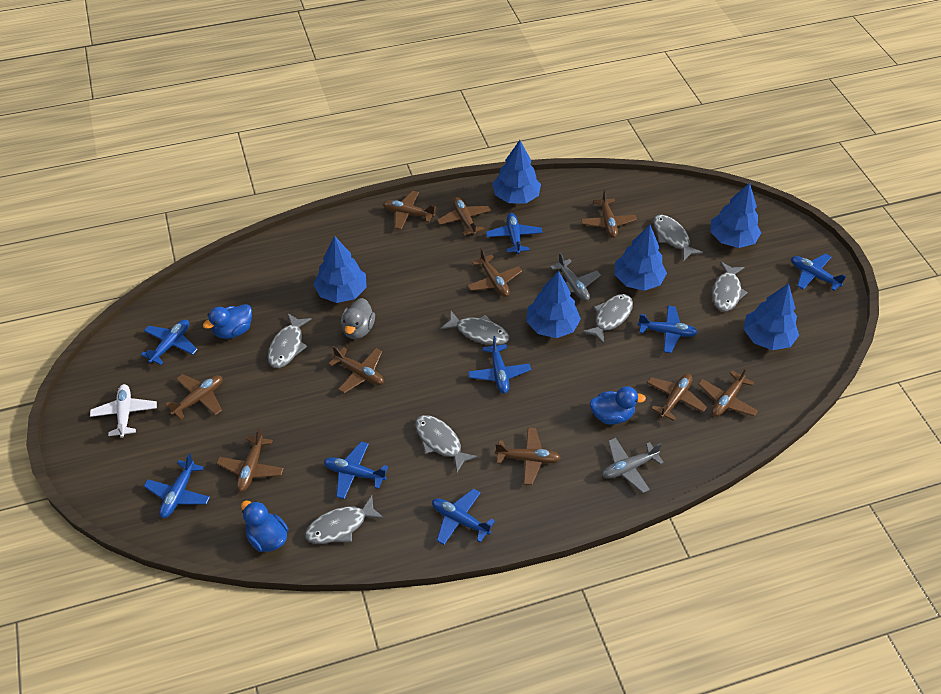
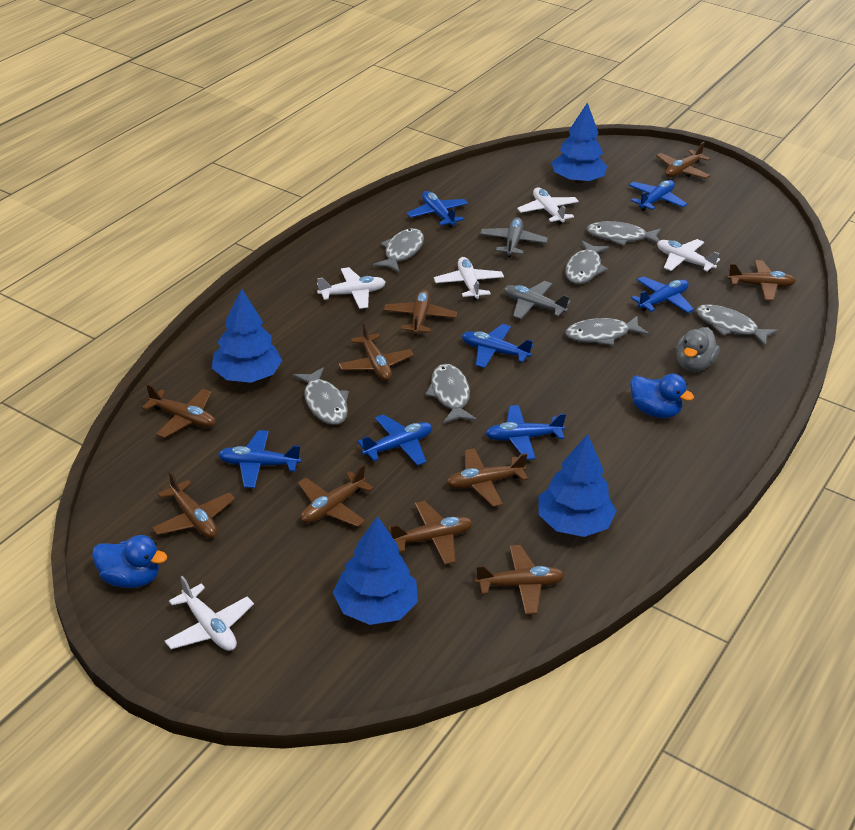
blue duck: [203,304,252,339] [241,501,288,552] [590,386,646,425] = 3 -> [92,535,167,588] [630,374,694,418] = 2
blue plane: [141,319,198,365] [144,453,210,518] [324,441,388,499] [432,488,495,545] [468,336,531,394] [486,213,543,254] [638,306,698,353] [791,254,847,291] = 8 -> [218,430,301,488] [357,414,432,466] [407,191,468,228] [462,324,533,368] [485,405,566,460] [629,180,687,211] [631,276,694,313] = 7
blue tree: [313,236,367,303] [492,140,541,204] [526,271,581,338] [615,225,667,291] [710,183,761,248] [744,283,799,350] = 6 -> [212,288,282,383] [333,516,418,625] [538,434,617,537] [551,102,607,184] = 4
white plane: [90,384,157,438] = 1 -> [165,576,254,651] [317,267,386,309] [434,257,504,300] [517,187,579,225] [657,239,720,272] = 5

